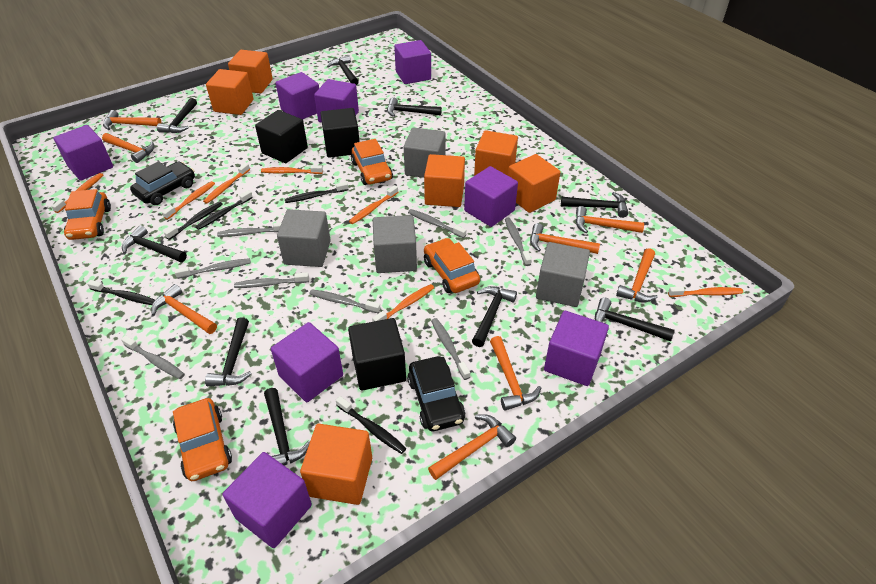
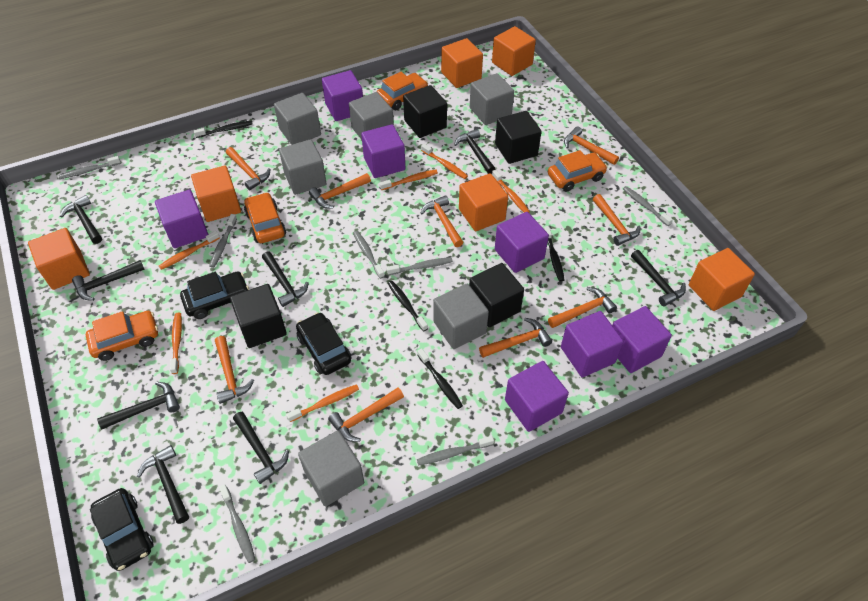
black car: [130,161,195,205] [407,356,466,431] = 2 -> [90,488,154,571] [180,271,249,319] [296,312,351,375] = 3
black cube: [255,110,308,163] [320,108,360,158] [348,318,406,391] = 3 -> [230,284,287,348] [403,85,447,138] [469,263,524,327] [495,111,542,164] = 4
black hammer: [122,225,187,262] [157,98,197,133] [205,317,251,386] [264,388,310,466] [327,55,359,85] [387,97,442,117] [472,286,517,347] [561,192,629,218] [595,297,675,342] = 9 -> [60,195,102,244] [72,260,145,301] [97,382,180,429] [137,445,189,524] [233,412,289,484] [262,251,309,307] [454,129,495,174] [631,250,686,306] = 8
black toothbrush: [87,280,155,305] [164,201,223,240] [195,190,253,230] [285,182,348,203] [336,396,406,454] = 5 -> [194,120,253,138] [388,281,428,331] [417,348,463,409] [544,226,565,282] = 4
grey cube: [277,209,331,267] [373,215,417,273] [404,127,446,178] [536,242,590,307] = 4 -> [274,93,321,145] [279,139,326,195] [298,430,364,507] [349,92,394,140] [433,284,489,349] [470,73,514,125] = 6
grey toothbrush: [121,335,185,379] [175,258,251,279] [217,222,282,237] [234,272,309,288] [310,289,381,313] [408,209,466,238] [431,318,470,380] [505,218,532,266] = 8 -> [58,156,121,179] [209,214,237,268] [219,484,255,563] [353,231,385,279] [387,257,453,275] [417,436,494,465] [623,186,673,226] = 7
orange hammer: [102,133,154,163] [103,110,162,130] [151,284,217,334] [428,414,516,480] [490,336,541,411] [530,223,600,254] [576,206,644,233] [616,248,658,302] = 8 -> [215,336,254,404] [226,147,270,190] [309,173,371,209] [328,388,404,442] [421,195,463,247] [479,318,552,358] [548,287,617,328] [564,126,619,165] [593,194,641,246] = 9
orange toothbrush: [51,173,104,213] [162,181,215,220] [203,163,250,204] [261,165,323,174] [349,185,398,224] [372,284,434,322] [668,287,743,297] = 7 -> [159,231,220,270] [170,312,182,374] [286,384,359,422] [380,170,438,190] [421,144,468,179] [492,170,530,212] = 6
purple cube: [53,125,113,181] [222,452,312,548] [271,322,343,402] [276,72,319,119] [314,79,359,123] [394,40,431,84] [464,166,518,227] [544,311,609,386] = 8 -> [155,189,209,248] [322,70,363,121] [361,124,405,178] [495,212,549,273] [505,361,569,432] [561,311,624,378] [612,306,672,373] = 7

